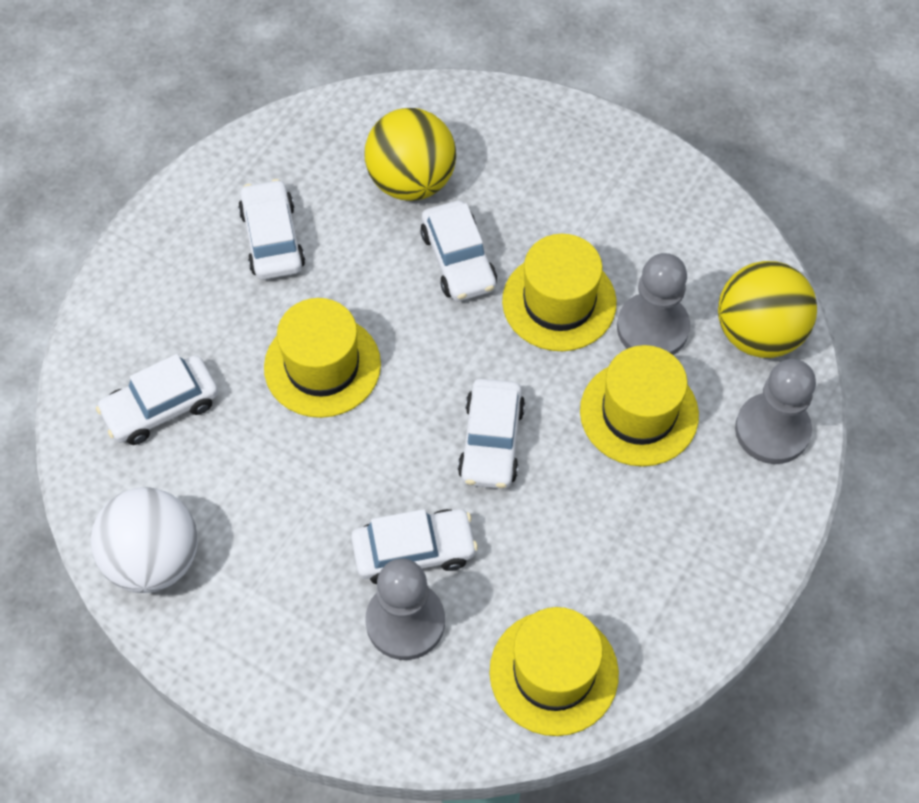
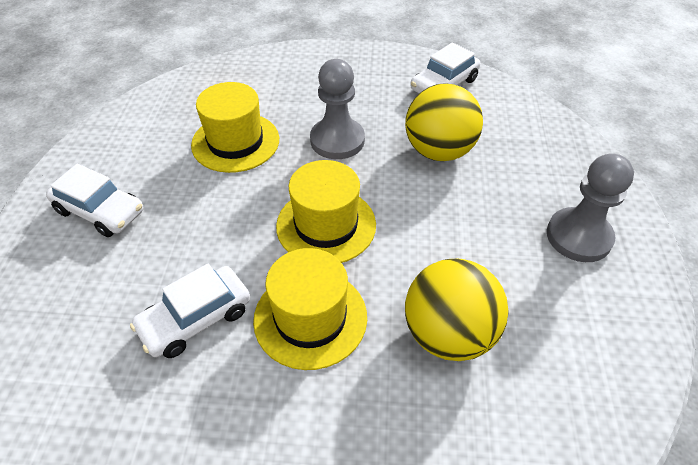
grey pawn: [365,558,445,660] [617,253,690,355] [735,359,816,464] = 3 -> [310,59,365,159] [547,153,634,262] = 2
white ball: [90,487,198,593] = 1 -> none = 0
white car: [96,354,218,445] [238,179,305,280] [351,509,478,584] [421,200,497,301] [458,378,525,489] = 5 -> [46,164,143,237] [130,264,250,358] [410,42,480,93] = 3
yellow hat: [264,298,381,418] [489,607,619,736] [502,234,617,351] [580,345,699,467] = 4 -> [191,82,279,173] [253,248,367,370] [276,160,376,263] = 3

